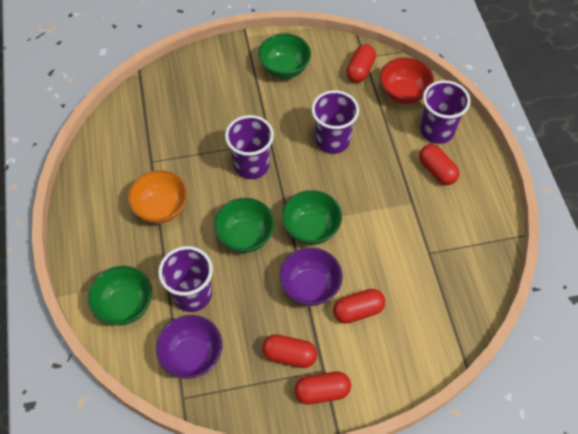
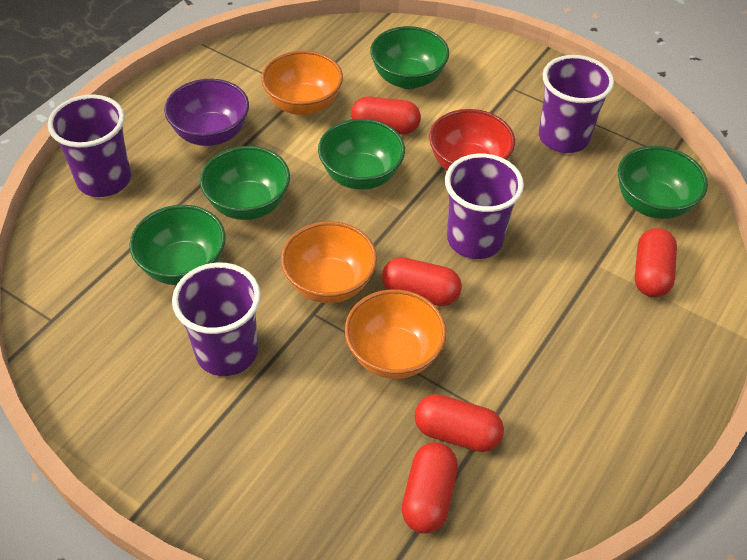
green bowl: [88,266,152,326] [214,198,275,253] [258,33,311,79] [282,190,342,245] = 4 -> [129,205,226,285] [200,146,290,220] [318,119,405,190] [370,26,449,89] [618,146,708,219] = 5
orange bowl: [128,170,188,224] = 1 -> [261,51,343,115] [281,221,377,303] [345,289,447,379] = 3
purple bowl: [156,315,222,379] [279,247,343,306] = 2 -> [164,79,249,146] = 1

